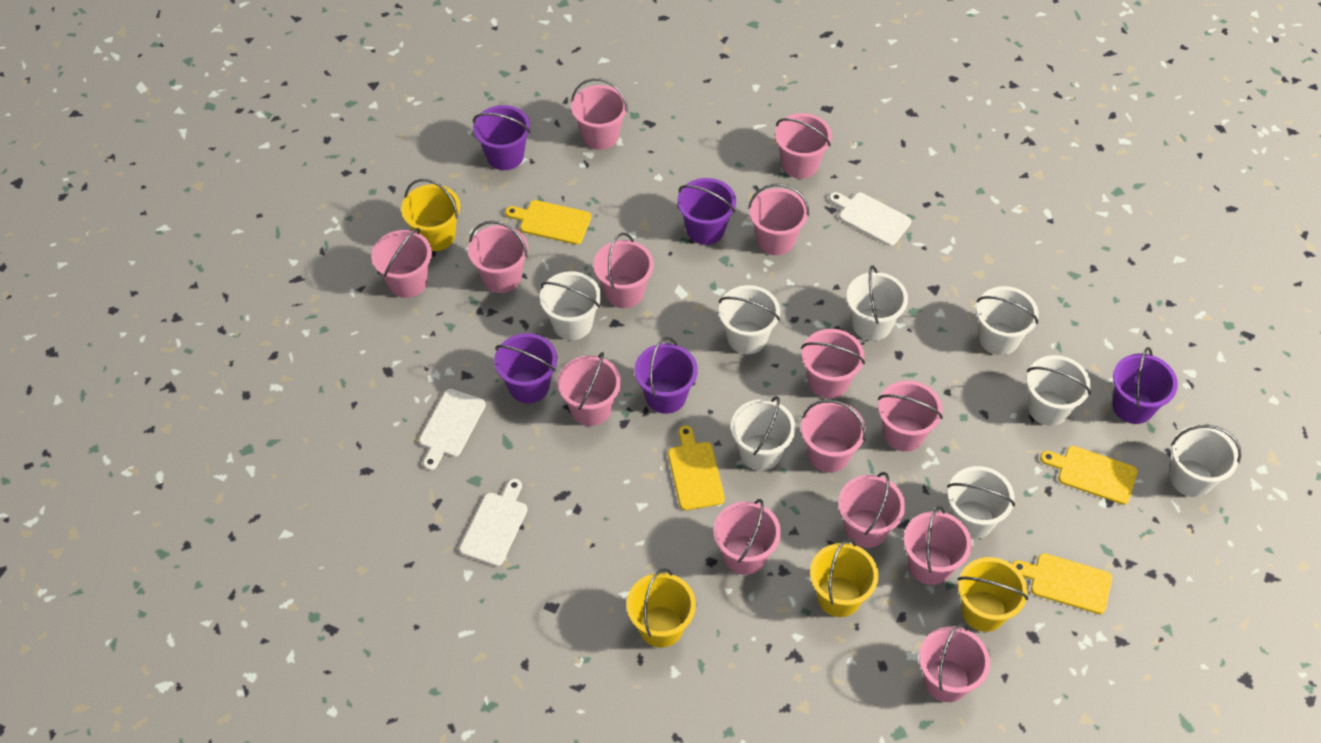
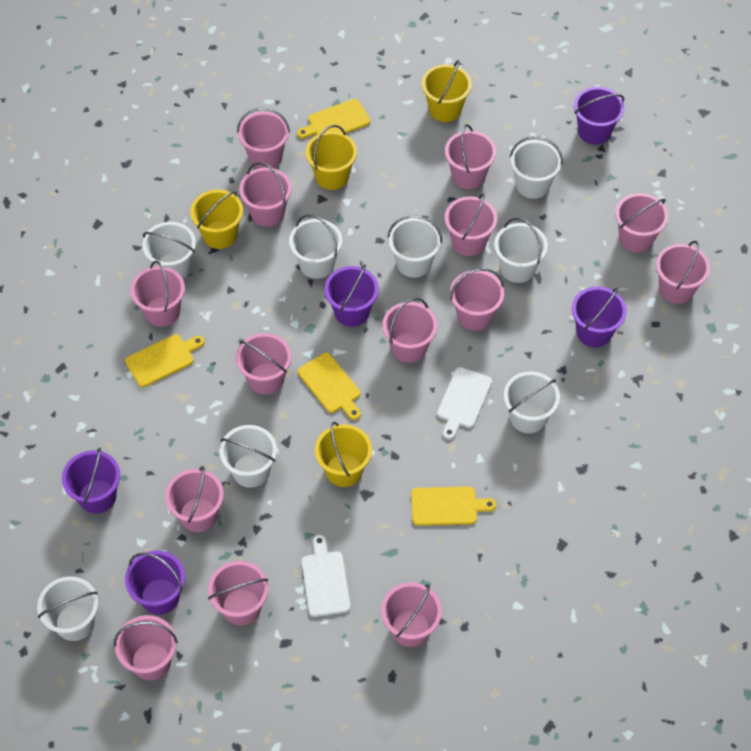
white cutting board: [419,389,486,470] [459,479,528,566] [829,192,912,246] = 3 -> [302,535,350,617] [437,367,492,440] = 2

